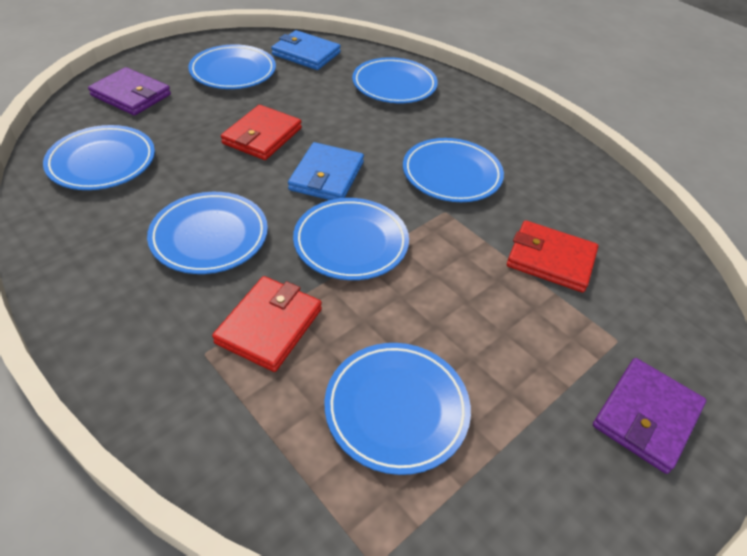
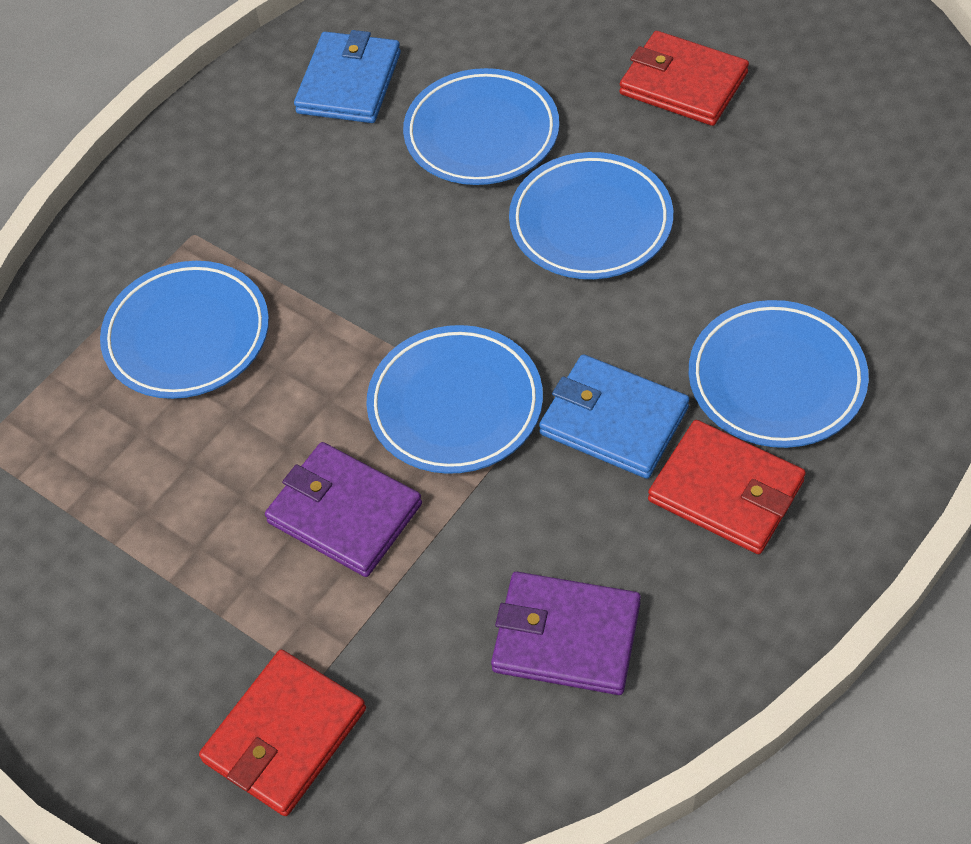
blue plate: [43,125,155,190] [147,192,268,274] [188,44,276,89] [293,198,409,280] [325,343,471,475] [352,57,438,103] [403,138,504,202] = 7 -> [100,261,269,399] [366,325,543,474] [403,68,559,185] [509,152,673,279] [689,300,869,448] = 5

